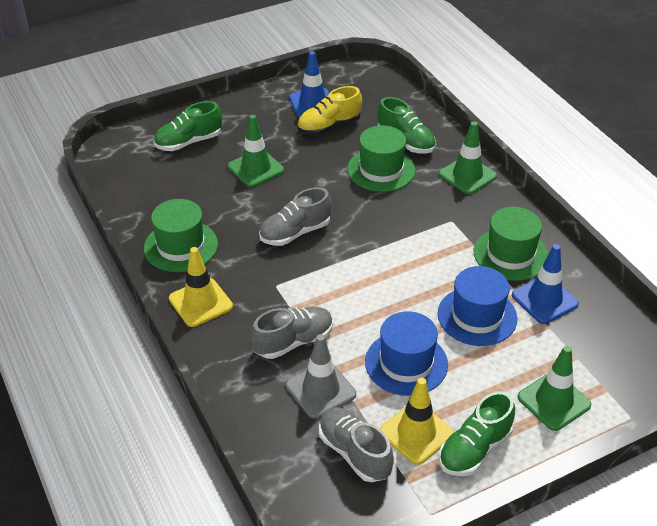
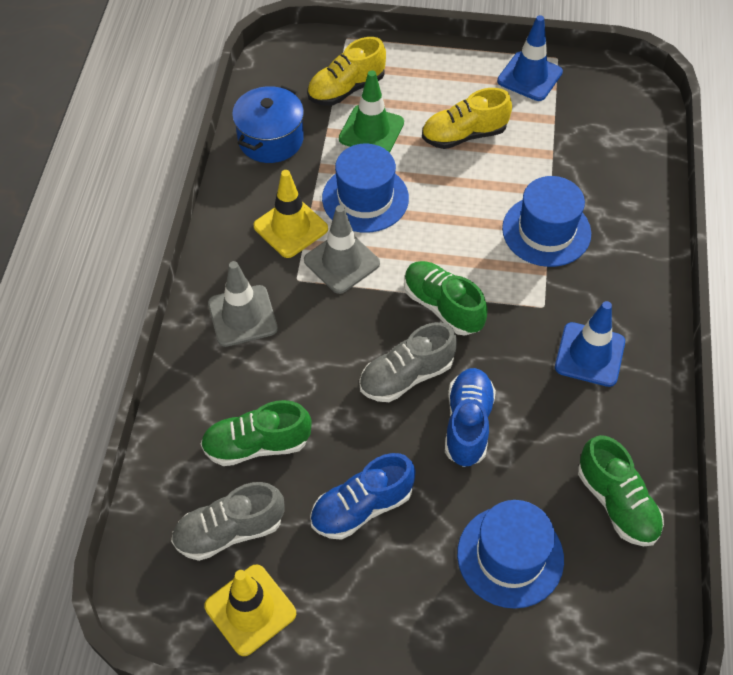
blue hat: [365,311,448,396] [438,266,517,346] = 2 -> [322,144,409,233] [457,500,564,609] [502,176,591,267] = 3
blue pot: none = 0 -> [232,86,304,163] = 1
blue shoe: none = 0 -> [310,453,416,540] [445,368,496,467] = 2
green hat: [144,199,218,272] [347,125,416,192] [474,207,548,281] = 3 -> none = 0
green traffic cone: [228,115,284,187] [439,121,497,194] [518,346,591,431] = 3 -> [339,70,404,153] = 1
grey shoe: [250,307,333,359] [259,187,332,246] [319,408,394,482] = 3 -> [171,482,285,561] [359,322,457,402] = 2
grey traffic cone: [286,334,356,419] = 1 -> [208,261,278,347] [304,205,380,294] = 2
yellow shoe: [297,86,362,135] = 1 -> [307,37,386,105] [422,88,512,149] = 2

